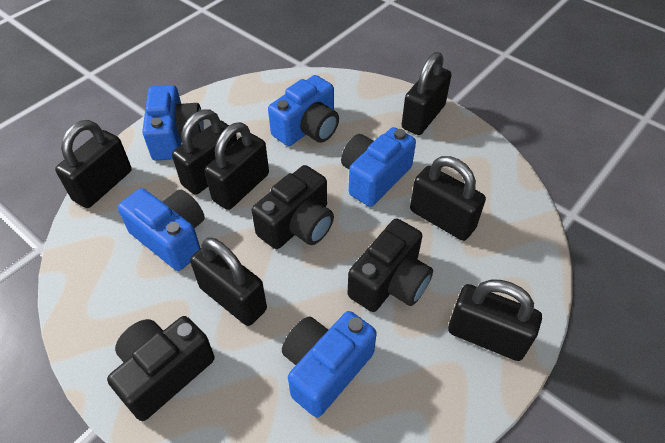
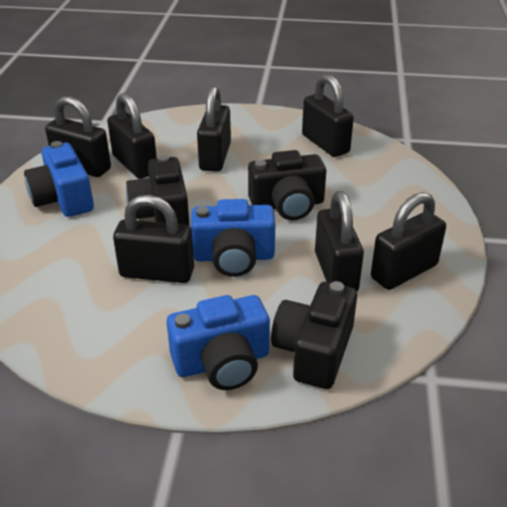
blue camera: [118,188,205,271] [142,85,204,161] [268,75,339,146] [282,311,377,418] [341,127,416,207] = 5 -> [24,141,94,217] [167,295,270,390] [191,199,275,277] = 3

